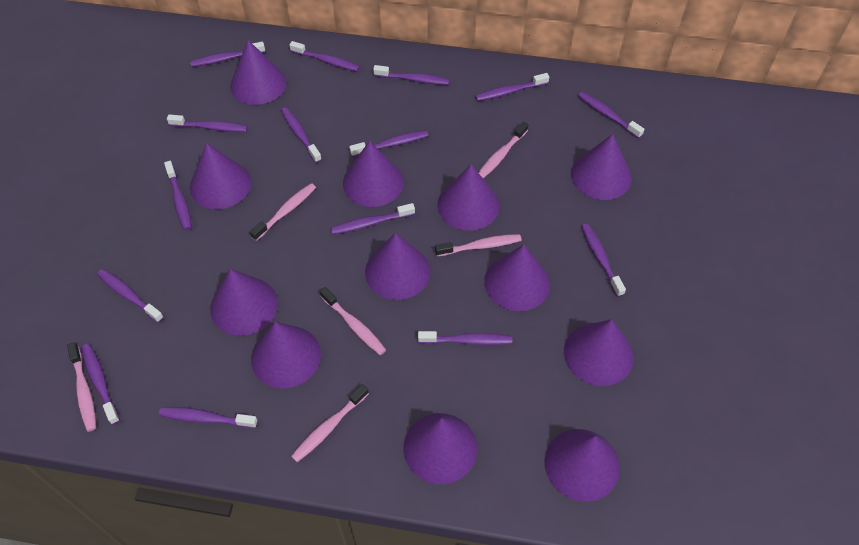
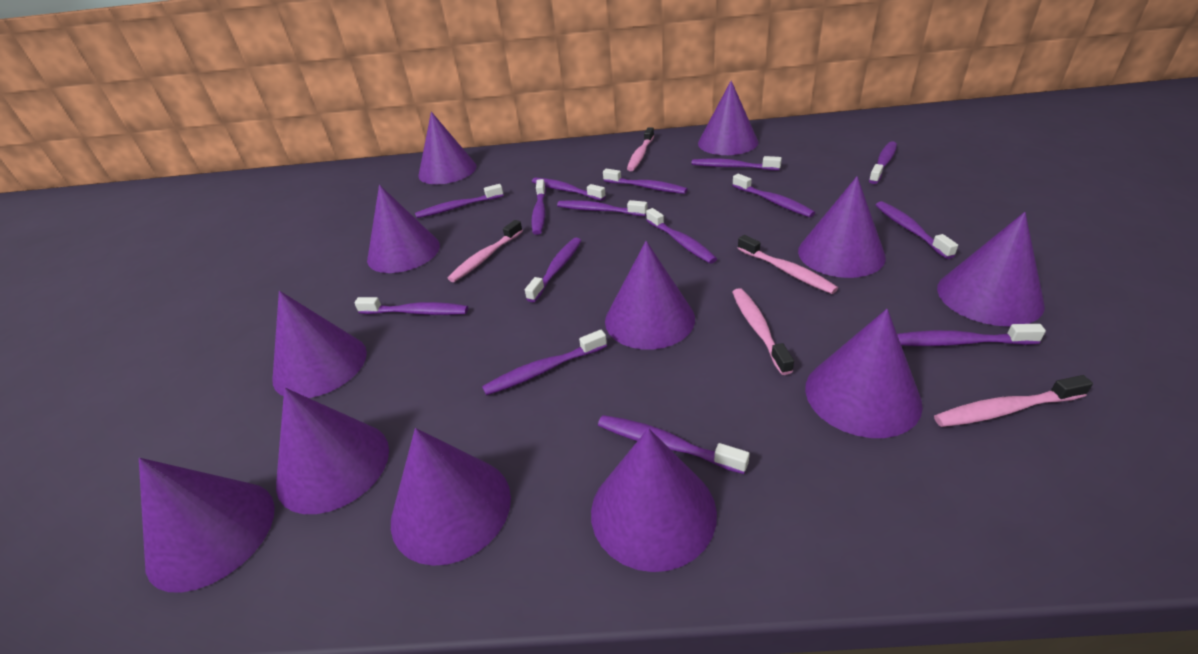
pink toothbrush: [67,342,96,432] [250,183,316,241] [291,384,369,462] [320,287,386,355] [435,234,522,257] [478,122,528,178] = 6 -> [448,220,523,282] [627,127,654,171] [732,288,794,375] [737,235,838,294] [934,375,1093,427] = 5

